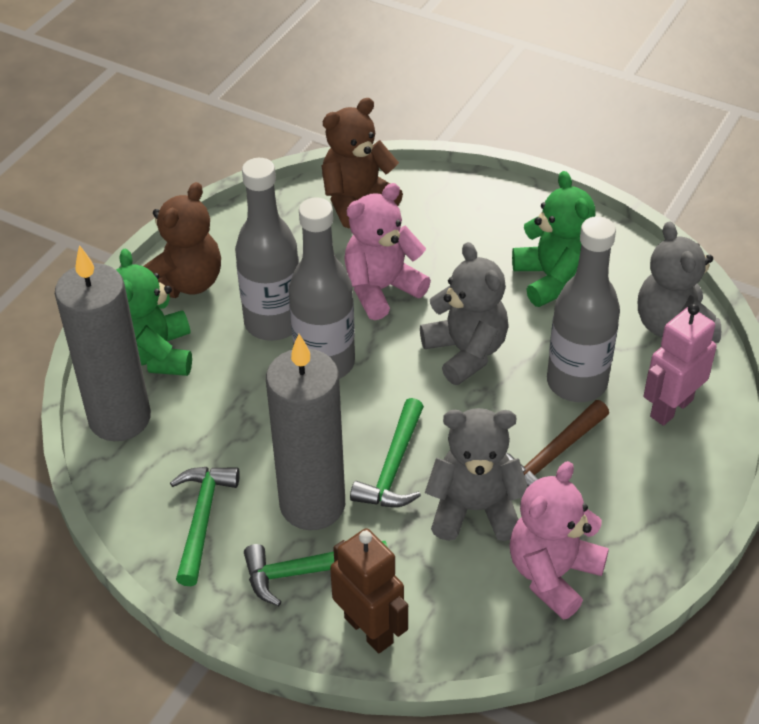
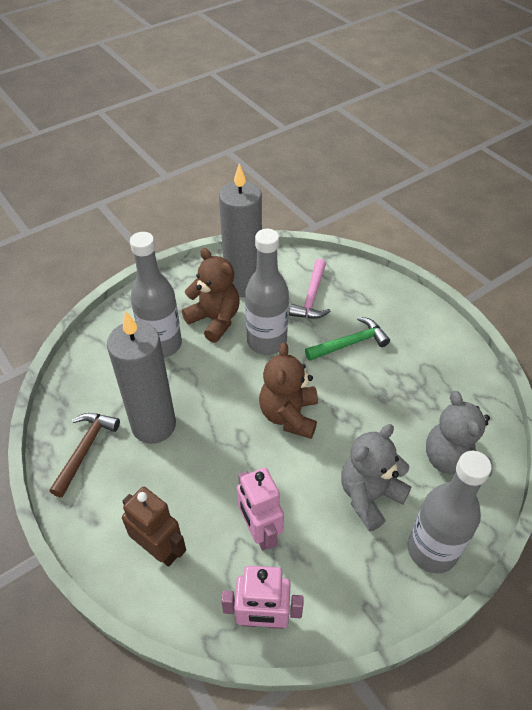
green hammer: [170,467,240,586] [244,541,387,606] [350,398,424,507] = 3 -> [305,317,390,361] = 1
green teddy bear: [116,249,192,376] [512,171,596,307] = 2 -> none = 0
grey teddy bear: [420,242,509,385] [425,408,528,541] [638,222,721,343] = 3 -> [341,424,412,531] [426,391,493,477] = 2
pink hammer: none = 0 -> [289,259,331,319] = 1
pink robot: [644,304,717,426] = 1 -> [221,566,304,629] [237,468,284,550] = 2
pink teddy bear: [344,183,431,320] [509,461,609,620] = 2 -> none = 0

